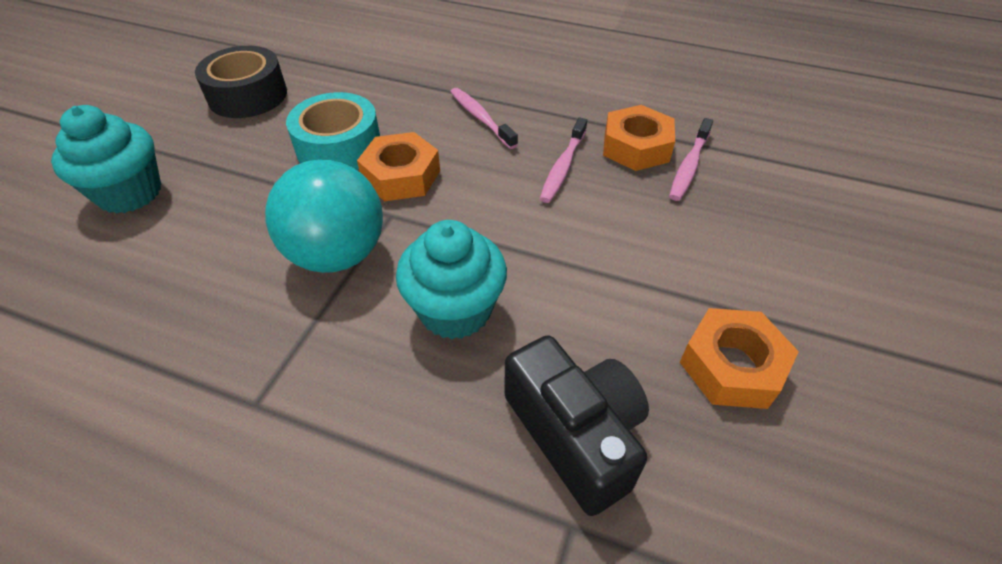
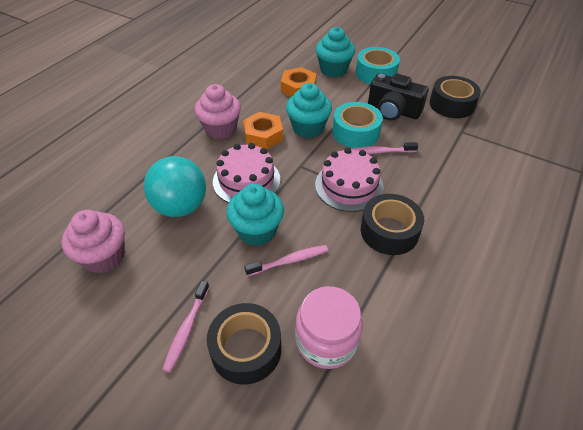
black tape: [195,46,287,118] = 1 -> [207,303,281,385] [361,194,424,255] [429,76,481,118] = 3
orange nut: [357,132,440,201] [603,105,675,171] [680,308,799,409] = 3 -> [243,112,283,149] [281,67,317,97] = 2
pink cake: none = 0 -> [213,143,281,203] [315,148,384,212] = 2
pink cupcake: none = 0 -> [61,210,125,274] [195,84,241,139] = 2
pink jar: none = 0 -> [295,286,363,369] = 1
turquoise cupcake: [51,105,161,214] [396,220,507,339] = 2 -> [227,184,284,246] [286,83,332,138] [316,27,355,77] = 3
turquoise tape: [286,92,380,170] = 1 -> [332,102,383,148] [356,47,400,84] = 2

